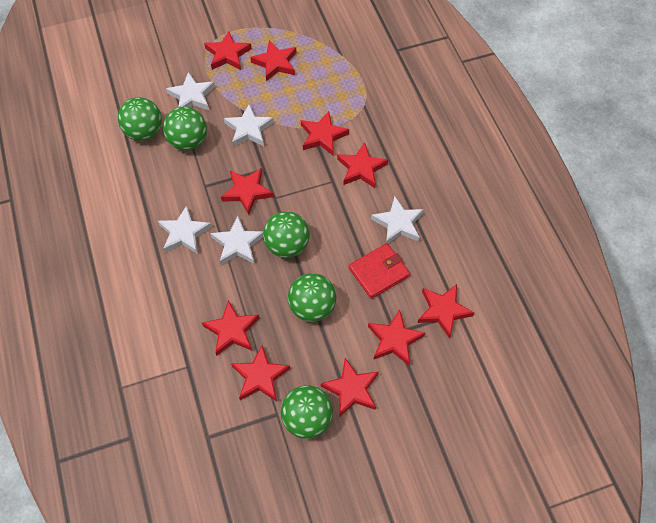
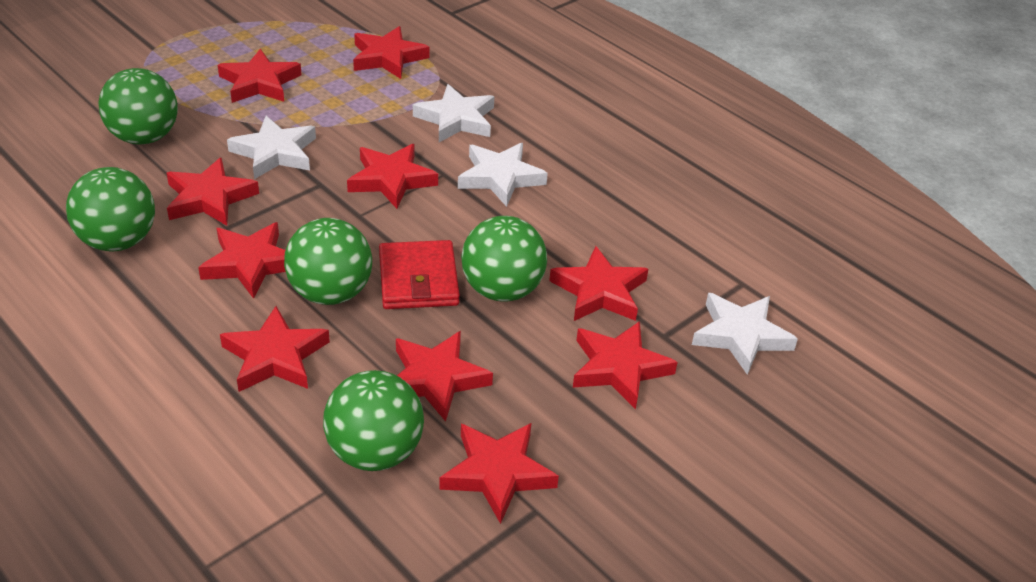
white star: [158,205,212,254] [166,72,215,110] [210,216,263,265] [224,104,274,147] [371,196,424,243] = 5 -> [227,116,316,179] [413,84,494,142] [458,143,548,207] [692,293,798,375] = 4

